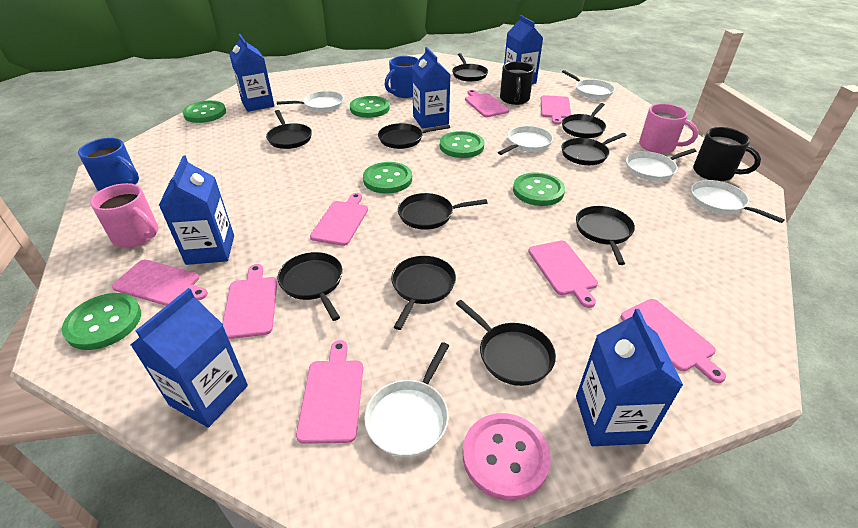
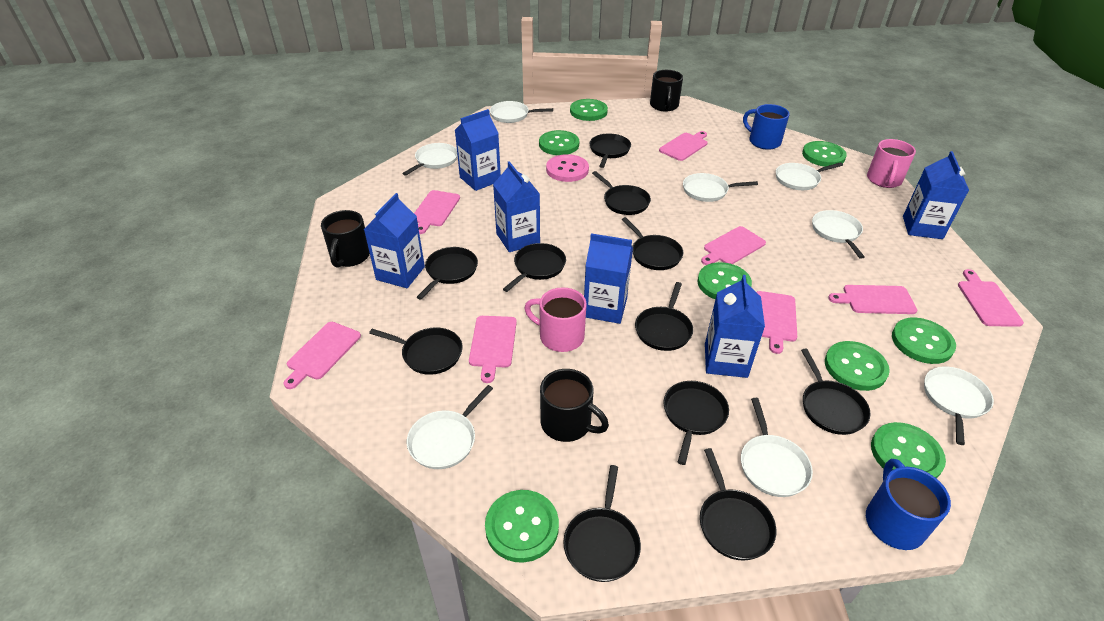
black mug: [500,61,534,105] [693,127,761,181] = 2 -> [321,210,370,268] [540,369,609,442] [650,70,683,112] = 3
black pan: [266,110,312,149] [277,252,343,321] [378,123,450,149] [391,256,456,330] [398,193,487,230] [452,53,488,82] [456,300,556,386] [561,133,627,165] [562,103,606,138] [576,206,635,265] = 10 -> [369,327,462,375] [417,247,478,300] [503,243,566,292] [563,465,641,582] [589,134,631,168] [592,171,651,215] [622,217,683,270] [635,282,693,351] [663,381,729,465] [700,448,776,561] [801,348,871,435] = 11
green button: [62,293,141,350] [182,100,226,123] [350,96,390,118] [363,162,412,194] [440,131,484,158] [513,172,565,206] = 6 -> [485,490,559,563] [539,130,579,155] [570,99,608,121] [697,262,752,299] [802,141,847,167] [825,341,890,391] [871,422,946,478] [892,318,956,364] = 8
white pan: [277,91,344,112] [364,342,449,457] [498,126,553,155] [562,70,615,99] [626,148,696,181] [691,180,785,223] = 6 -> [402,143,457,176] [407,385,493,469] [490,101,553,123] [683,173,758,202] [741,398,813,497] [776,162,843,190] [812,210,865,259] [924,367,994,445] = 8

